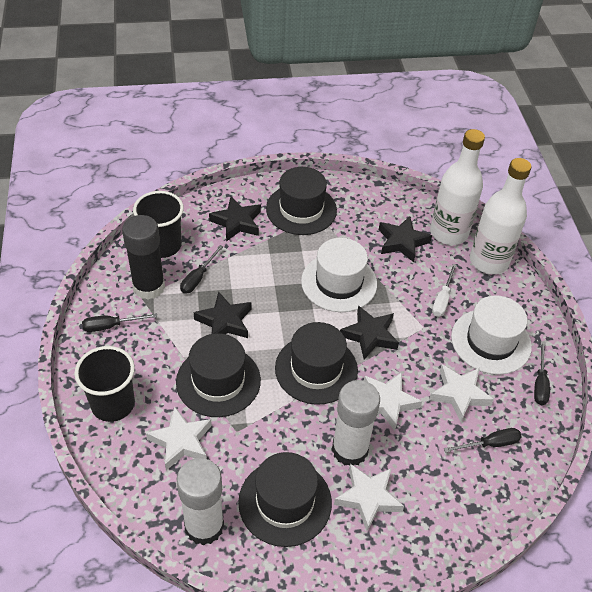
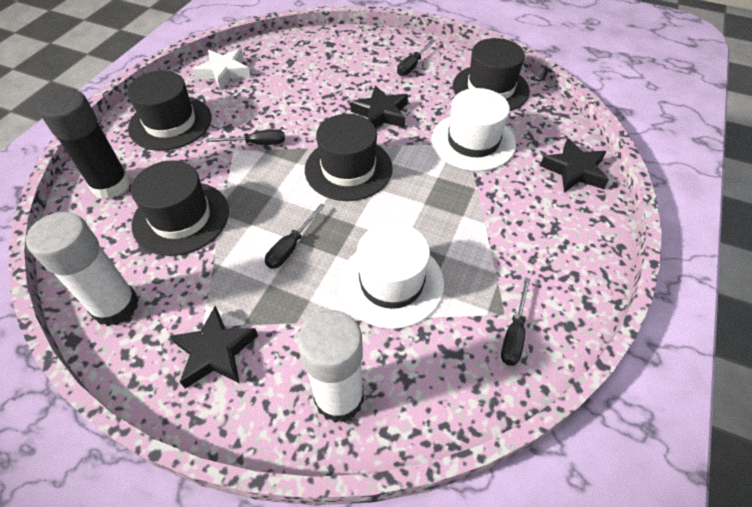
black cup: [74,346,135,422] [133,191,184,258] = 2 -> none = 0
black star: [194,291,252,338] [209,197,261,241] [340,305,399,360] [379,216,432,262] = 4 -> [170,306,258,389] [350,85,408,128] [540,138,609,192] = 3
white bottle: [430,129,485,245] [470,158,531,274] = 2 -> none = 0
white screwdriver: [432,264,457,317] = 1 -> none = 0
white star: [146,406,212,470] [334,464,404,531] [364,372,422,431] [429,364,494,422] = 4 -> [192,49,251,90] = 1

